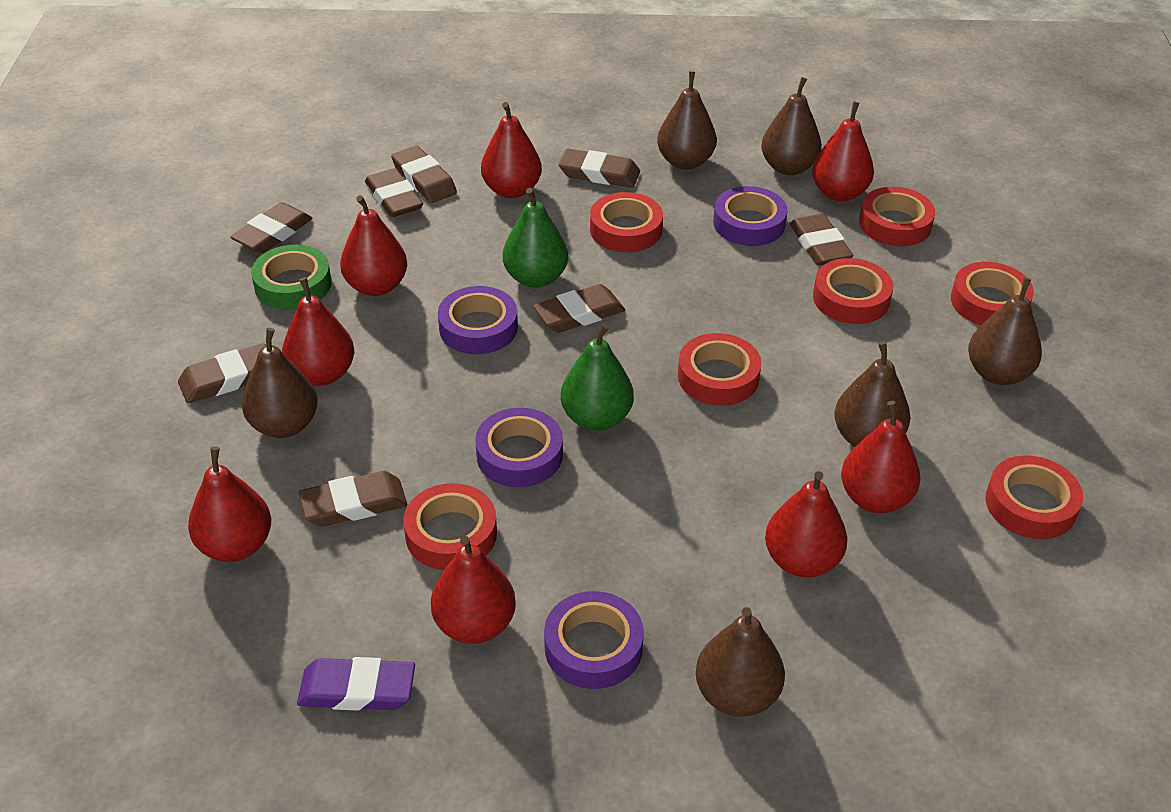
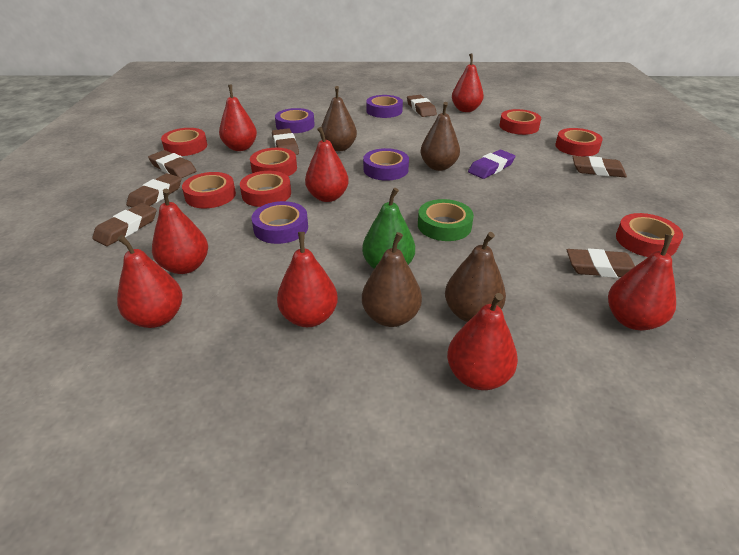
brown eraser: [178,343,266,403] [230,202,312,254] [298,471,407,527] [365,168,423,217] [391,146,457,203] [533,284,625,333] [559,149,640,188] [789,214,853,266] = 8 -> [92,203,157,246] [126,173,182,207] [148,150,196,178] [272,128,299,155] [407,95,437,117] [567,249,635,278] [573,156,627,177] = 7
brown pear: [242,328,318,438] [657,71,717,170] [696,607,785,717] [761,77,822,175] [834,341,910,447] [968,277,1042,385] = 6 -> [320,86,357,151] [362,232,422,327] [420,102,460,171] [445,232,506,322] = 4
green pear: [503,188,568,288] [561,323,634,431] = 2 -> [362,188,415,269] = 1

